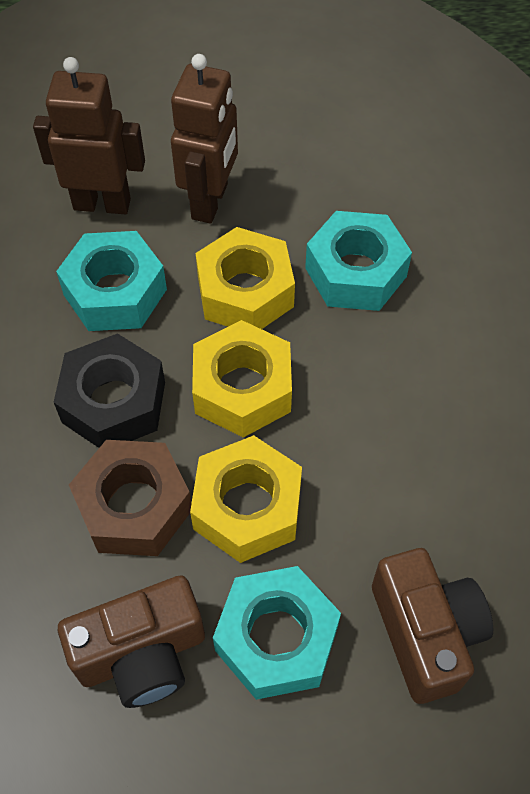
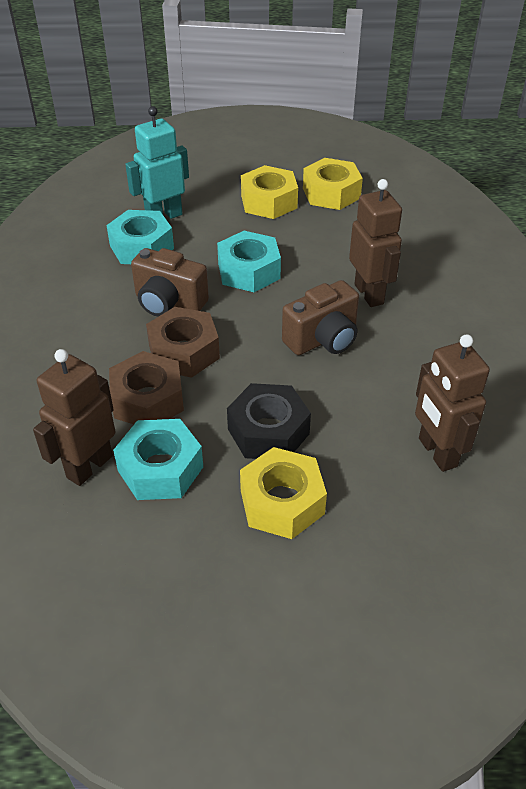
brown nut: [69,440,192,556] = 1 -> [109,351,184,424] [146,307,220,378] = 2
brown robot: [33,57,145,214] [171,54,238,224] = 2 -> [33,349,116,486] [349,179,402,307] [415,334,490,472] = 3
turquoise robot: none = 0 -> [125,106,189,219] = 1

